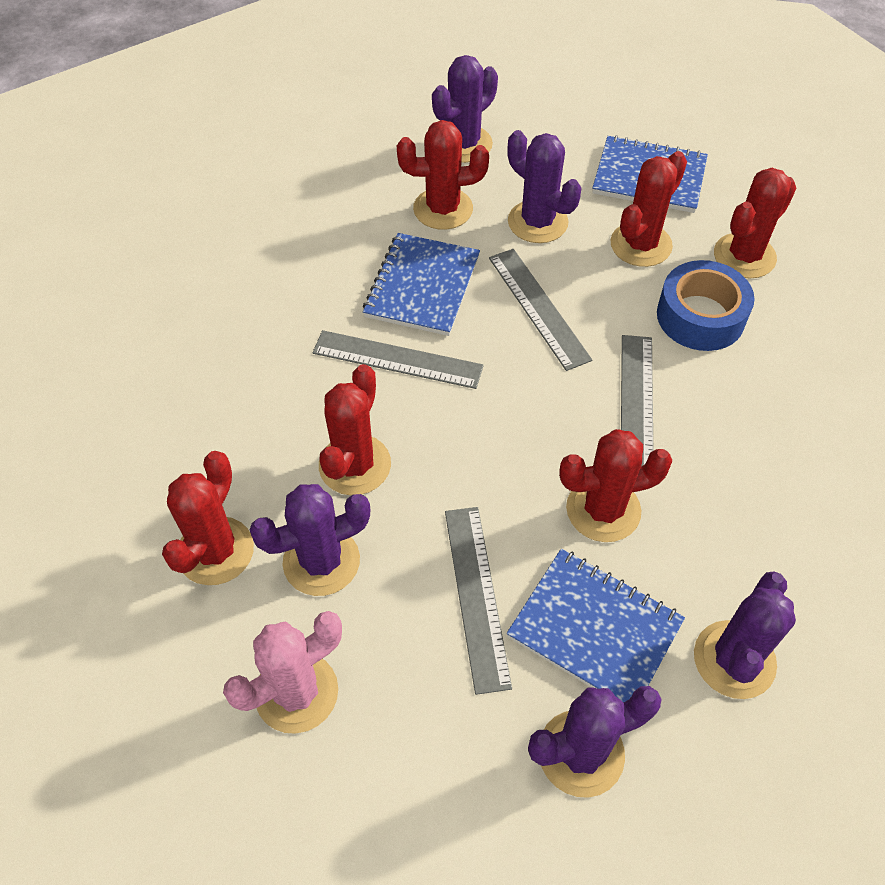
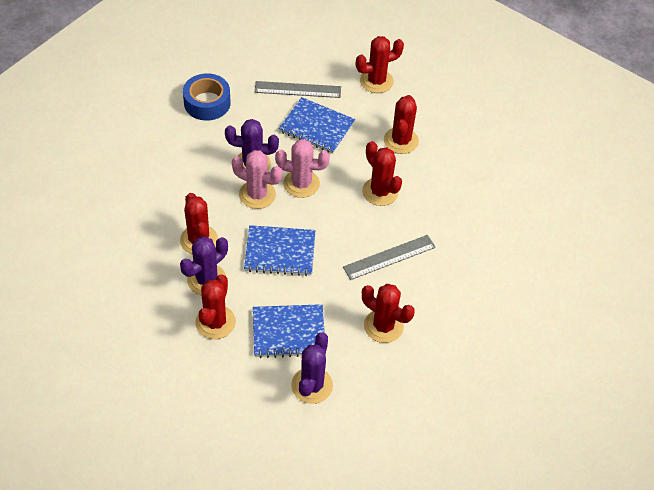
grey ruler: [313,330,484,389] [445,507,512,695] [489,249,592,371] [621,335,653,466] = 4 -> [255,81,341,98] [343,235,436,280] = 2
pink cactus: [223,611,342,734] = 1 -> [232,150,282,209] [275,139,330,198] = 2
purple cactus: [250,484,370,596] [432,55,498,163] [508,130,582,243] [528,686,661,798] [694,571,796,699] = 5 -> [180,236,228,296] [225,119,279,171] [291,333,333,404] = 3

